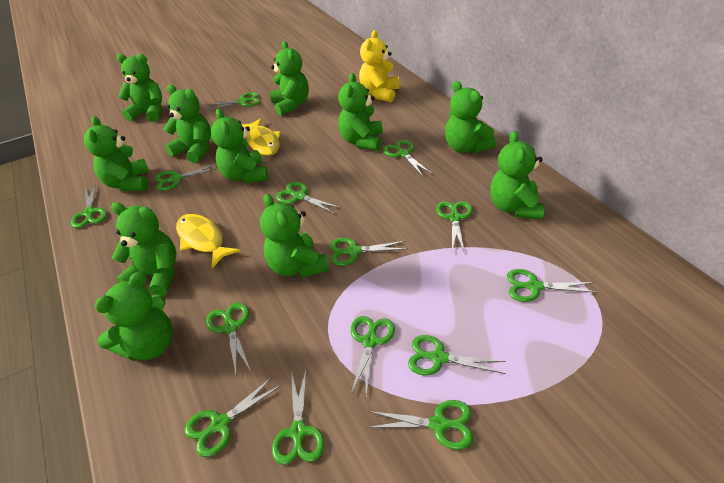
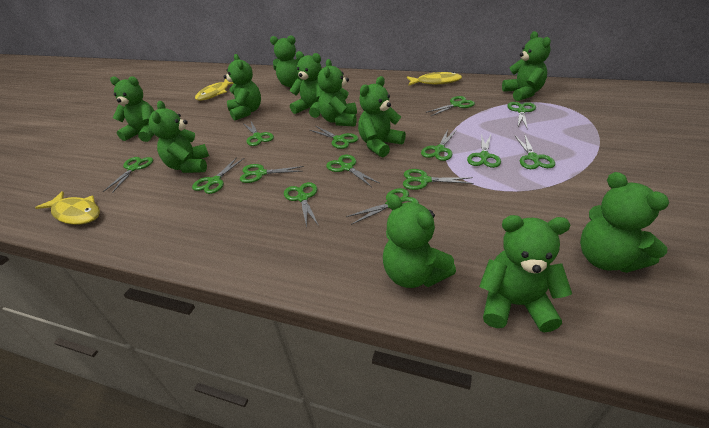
yellow fish: [176,214,240,268] [241,118,281,156] = 2 -> [35,191,100,225] [195,79,234,100] [407,72,462,86] = 3
yellow teddy bear: [359,30,399,102] = 1 -> none = 0

